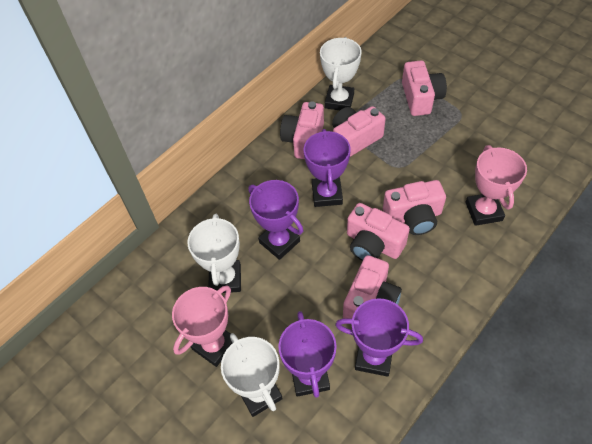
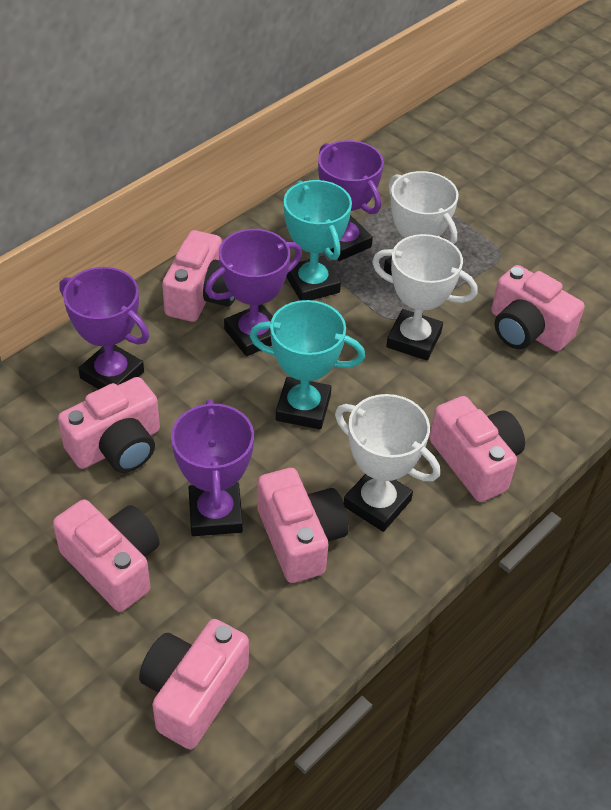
pink camera: [280,101,324,159] [332,106,386,157] [343,255,402,319] [347,203,410,261] [383,180,446,235] [402,60,447,116] = 6 -> [53,499,160,612] [58,377,160,473] [139,619,249,749] [162,230,235,322] [257,468,349,583] [429,396,525,502] [491,265,584,352] = 7
pink trophy: [172,285,233,367] [465,145,527,226] = 2 -> none = 0
turquoise trophy: none = 0 -> [250,300,365,429] [284,180,352,300] = 2

